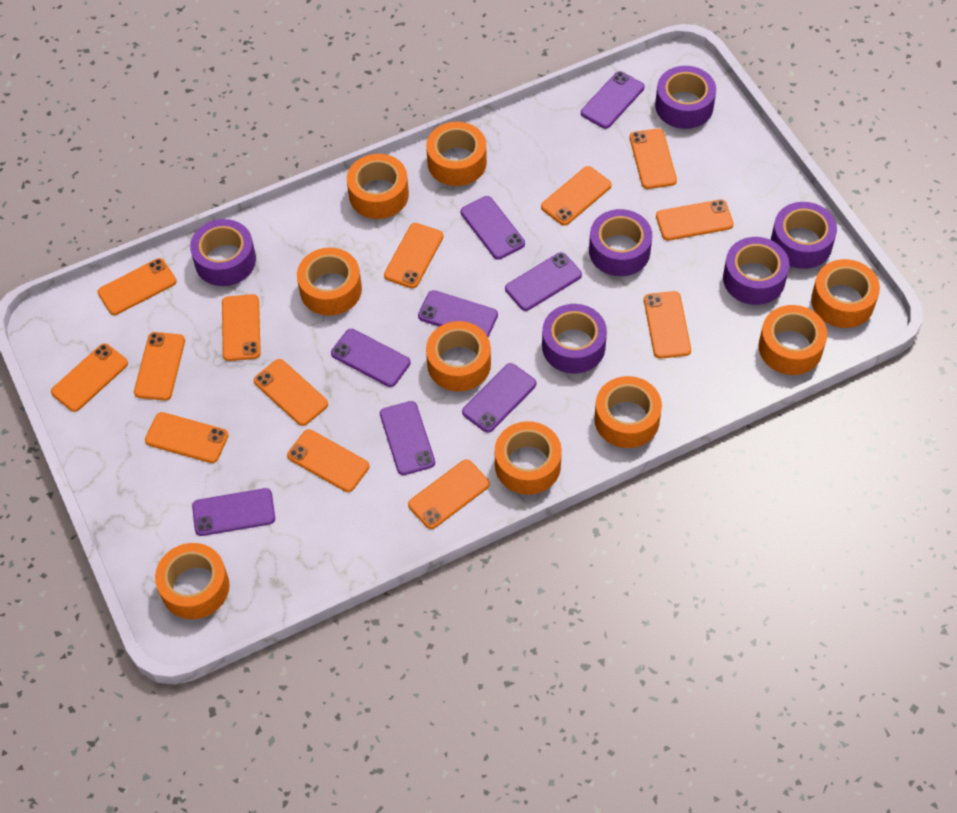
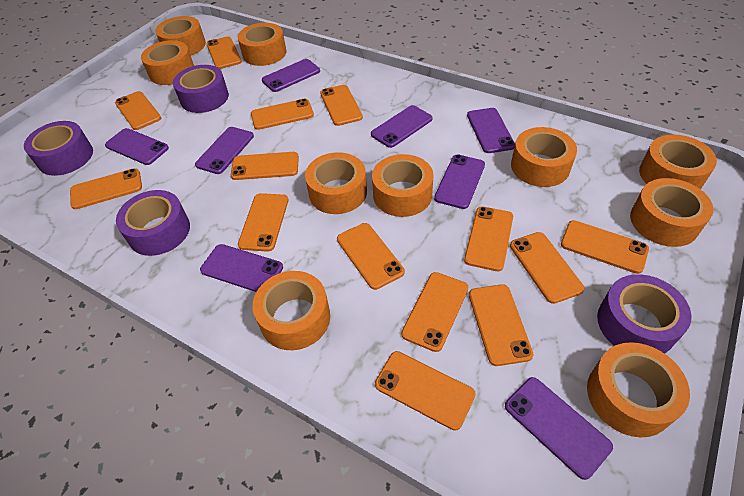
orange phone: [51,343,128,412] [98,258,177,315] [134,332,185,401] [145,412,229,463] [222,294,261,361] [254,359,328,426] [287,429,369,492] [384,223,443,289] [408,459,490,529] [541,166,611,226] [630,129,677,189] [644,291,691,359] [656,199,733,241] = 13 -> [70,168,142,209] [115,91,161,130] [206,36,242,69] [231,152,299,180] [238,193,289,252] [251,98,314,130] [320,85,363,126] [337,223,405,290] [375,351,476,430] [401,272,468,352] [464,206,513,271] [469,284,533,366] [510,232,585,304] [561,220,649,274] = 14
orange tape: [155,543,230,619] [297,248,362,316] [347,154,409,219] [426,122,487,186] [426,321,491,391] [495,421,562,495] [594,376,662,448] [759,305,827,375] [811,259,880,328] = 9 -> [141,40,194,85] [155,16,206,55] [238,23,286,66] [253,271,330,350] [305,152,367,214] [372,154,433,217] [511,127,577,187] [587,342,690,437] [630,178,714,247] [639,134,717,189] = 10
purple tape: [190,219,256,286] [542,304,607,374] [589,209,652,276] [655,66,716,129] [723,237,789,305] [771,202,837,269] = 6 -> [24,121,93,176] [116,190,190,256] [173,65,229,113] [597,274,692,353] = 4

